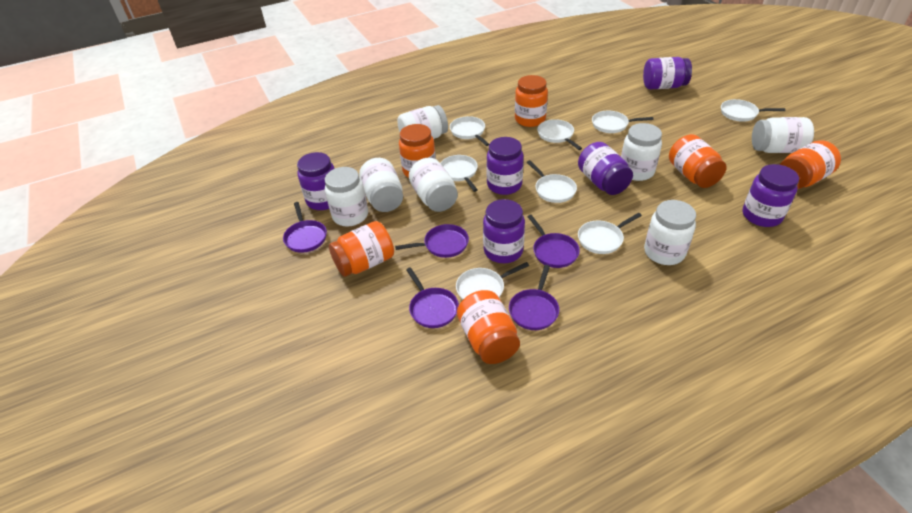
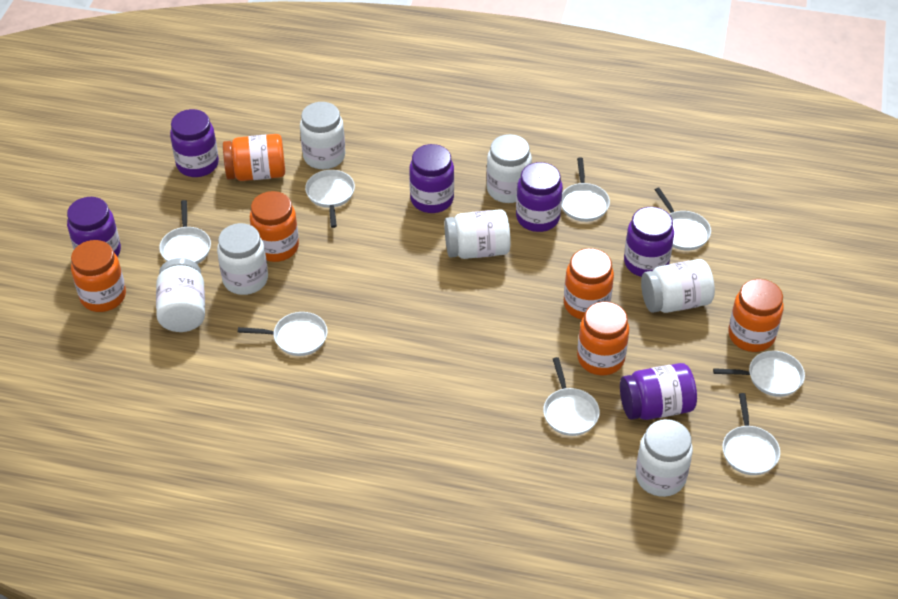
purple pan: [283,202,327,253] [395,224,469,258] [406,267,459,328] [509,265,559,330] [527,215,580,268] = 5 -> none = 0

